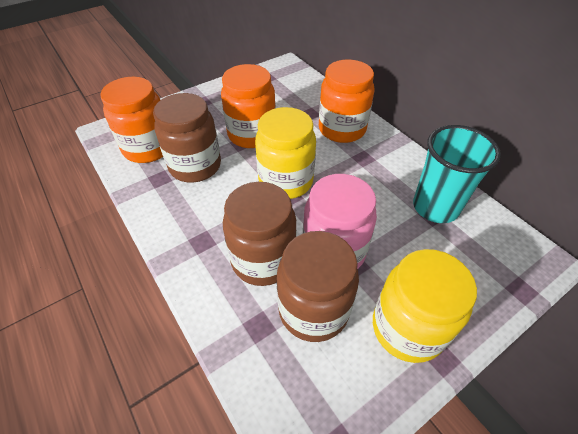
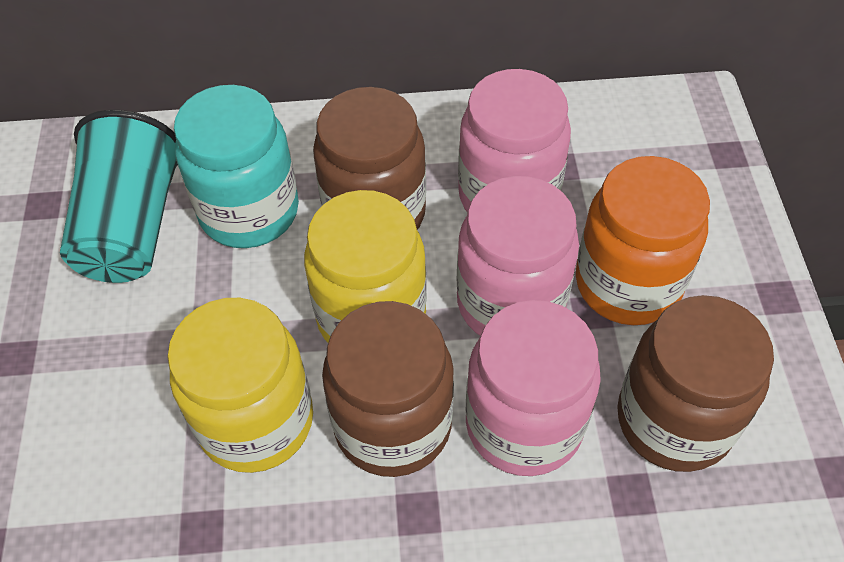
orange jar: [100,77,163,163] [221,64,276,148] [319,60,375,143] = 3 -> [576,156,710,325] = 1
pink jar: [303,174,377,269] = 1 -> [457,176,579,336] [458,69,571,212] [466,300,601,476] = 3
turquoise jar: none = 0 -> [174,85,299,248] = 1

